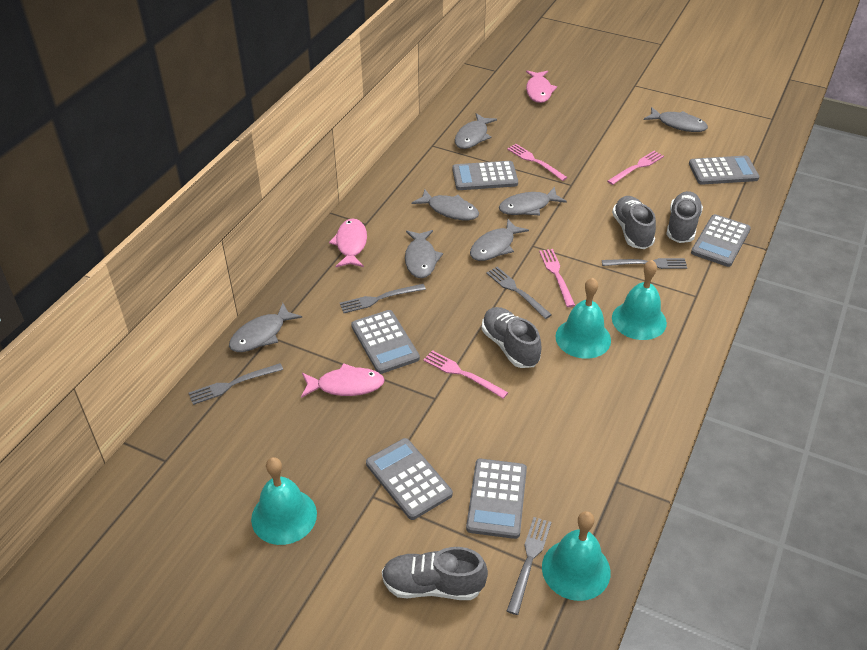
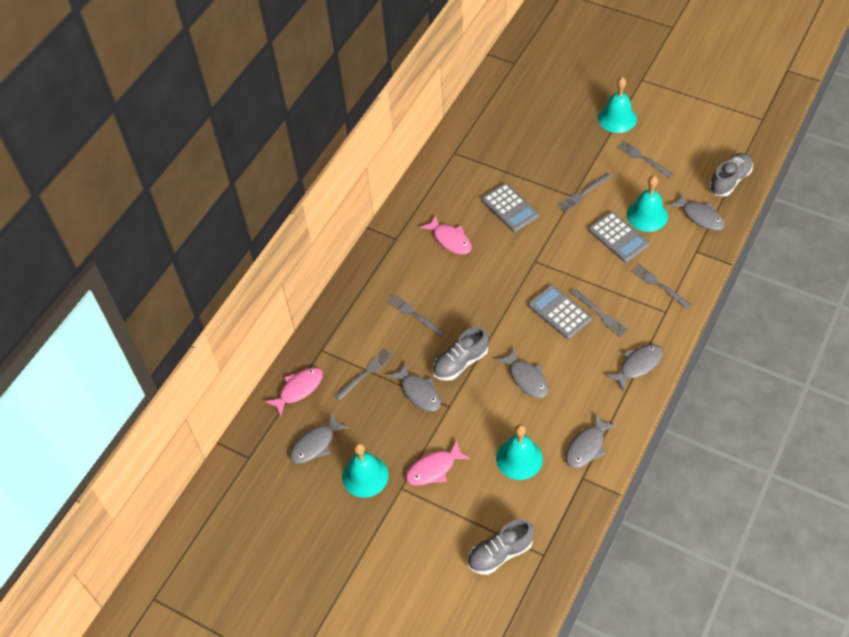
grey calculator: [351,310,420,374] [366,438,453,520] [452,161,518,190] [466,459,527,539] [689,156,760,185] [691,214,751,267] = 6 -> [482,183,539,232] [528,285,592,339] [588,212,650,263] = 3
grey fish: [229,303,302,352] [405,230,443,278] [412,189,479,220] [455,113,497,149] [470,219,529,261] [499,187,567,216] [644,107,708,132] = 7 -> [290,413,349,464] [388,363,441,412] [496,348,549,398] [566,413,617,468] [606,344,663,392] [668,193,725,231] = 6
grey fork: [188,363,283,405] [340,284,426,313] [486,267,552,319] [507,517,551,615] [602,258,687,269] = 5 -> [335,349,393,401] [387,294,445,337] [557,173,612,212] [570,289,628,337] [617,141,674,178] [631,264,691,309] = 6
grey shoe: [382,547,488,600] [482,307,541,368] [612,196,656,249] [666,191,703,243] = 4 -> [432,326,489,381] [467,519,534,575] [709,153,753,196] = 3
pink fork: [423,350,508,399] [507,144,568,181] [539,249,575,307] [607,151,664,185] = 4 -> none = 0

